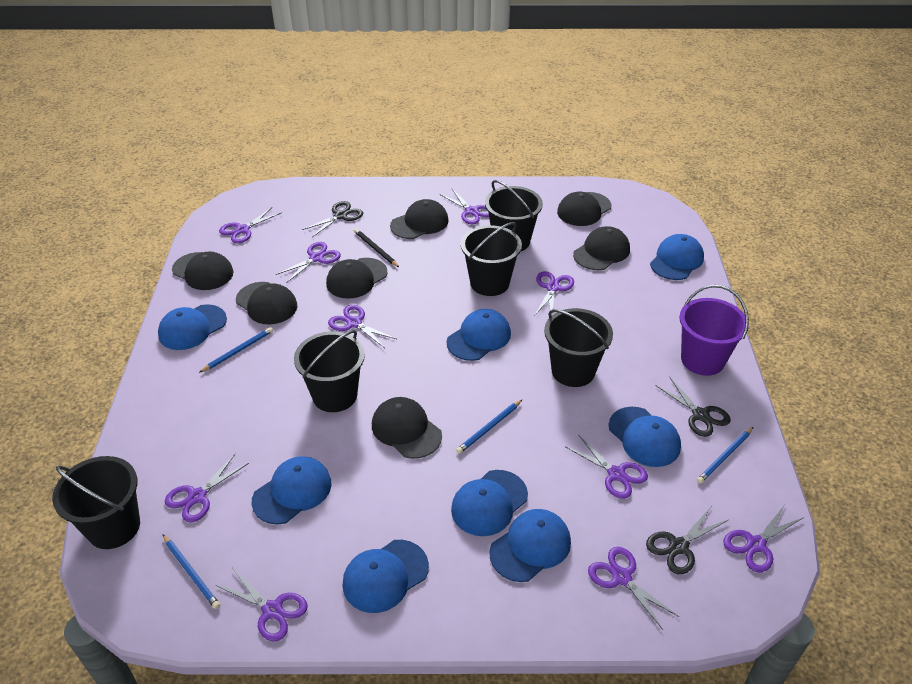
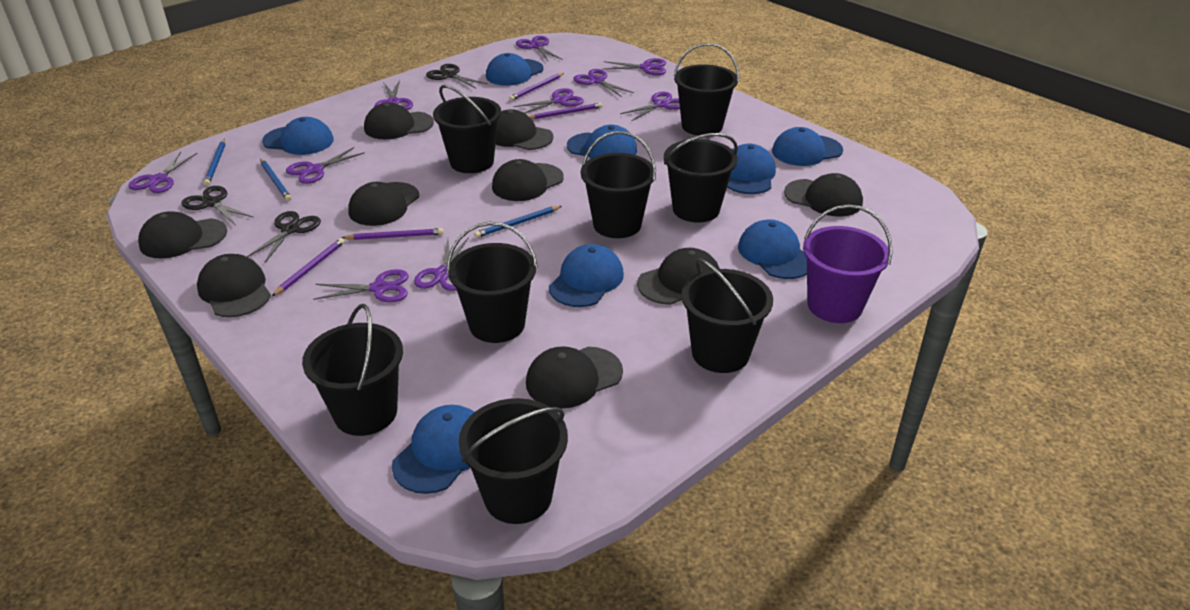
black bucket: [52,456,140,549] [294,330,365,412] [461,222,522,296] [485,180,543,252] [544,308,613,387] = 5 -> [302,304,403,436] [433,85,501,173] [447,222,538,343] [459,398,568,524] [581,131,656,238] [664,133,738,223] [673,43,739,136] [681,259,773,373] = 8
black cap: [172,252,234,290] [236,282,297,325] [326,258,388,299] [372,397,442,459] [390,199,449,239] [557,192,612,226] [573,226,630,270] = 7 -> [138,211,227,258] [197,254,271,317] [348,182,419,226] [364,103,434,140] [492,159,563,201] [496,109,554,150] [526,346,623,409] [637,248,720,305] [784,173,863,217] = 9
black pencil: [354,228,399,267] = 1 -> none = 0
blue pencil: [163,534,220,609] [199,327,273,373] [456,400,522,454] [697,427,753,484] = 4 -> [204,139,225,186] [260,158,291,201] [474,206,562,238] = 3
purple pencil: none = 0 -> [272,238,345,296] [341,228,444,240] [509,73,564,101] [529,102,602,119] = 4

